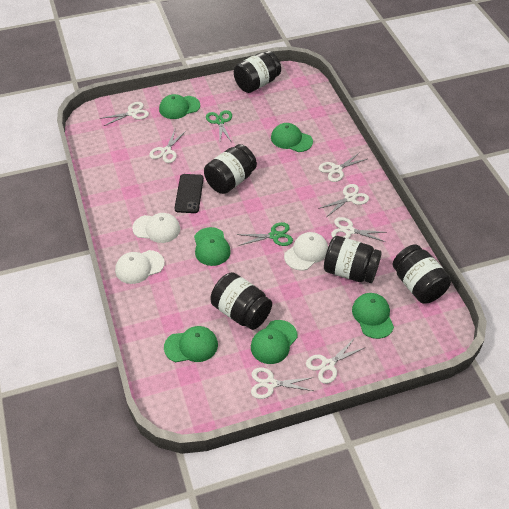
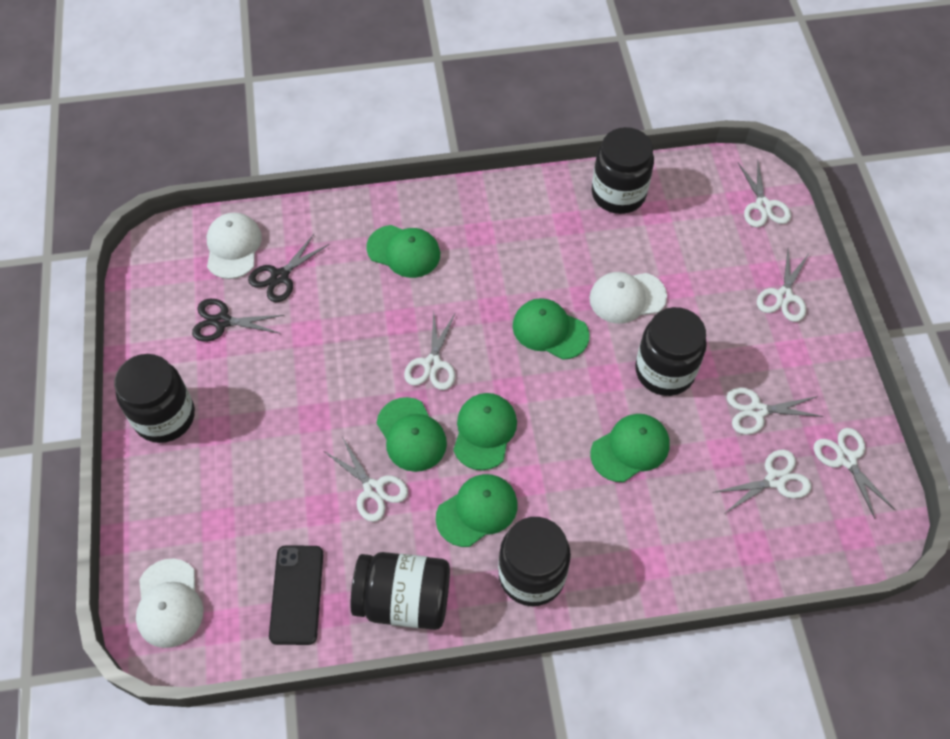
black scissors: none = 0 -> [192,299,284,342] [248,234,329,302] = 2
green scissors: [206,110,232,141] [237,222,293,246] = 2 -> none = 0

